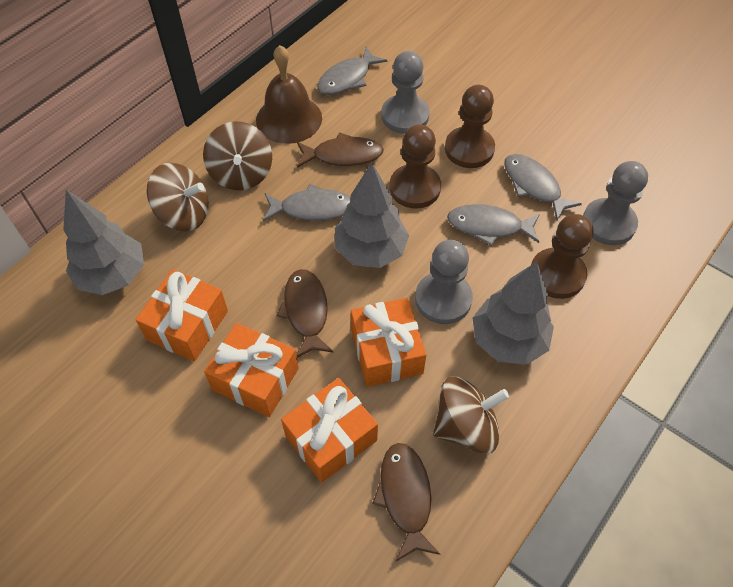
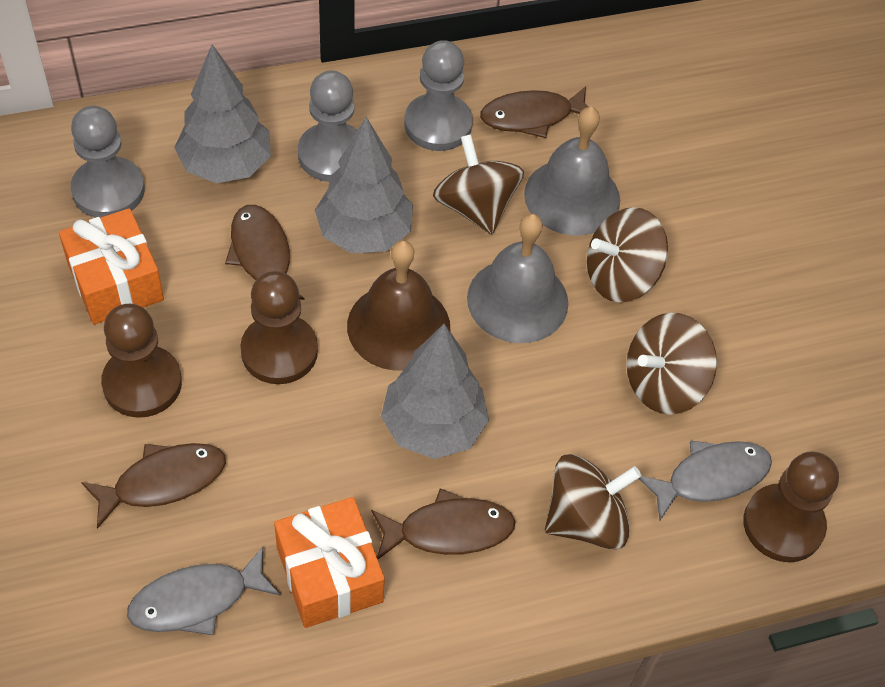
brown fish: [276,269,334,358] [297,132,384,168] [372,443,440,561] = 3 -> [81,443,226,529] [225,205,305,300] [371,489,516,559] [480,86,588,138] = 4
brown spinning top: [147,163,209,232] [203,121,272,190] [433,377,509,454] = 3 -> [433,134,524,235] [545,454,641,550] [587,207,668,302] [627,313,717,415] = 4
grey bell: none = 0 -> [467,214,568,343] [524,106,620,235] = 2
grey fish: [263,184,351,221] [317,47,387,95] [447,204,540,246] [504,154,582,220] = 4 -> [127,547,280,635] [638,441,772,520] = 2
orange gift: [135,269,228,361] [204,323,299,417] [281,378,378,482] [351,298,426,387] = 4 -> [59,208,164,324] [274,497,385,628] = 2

